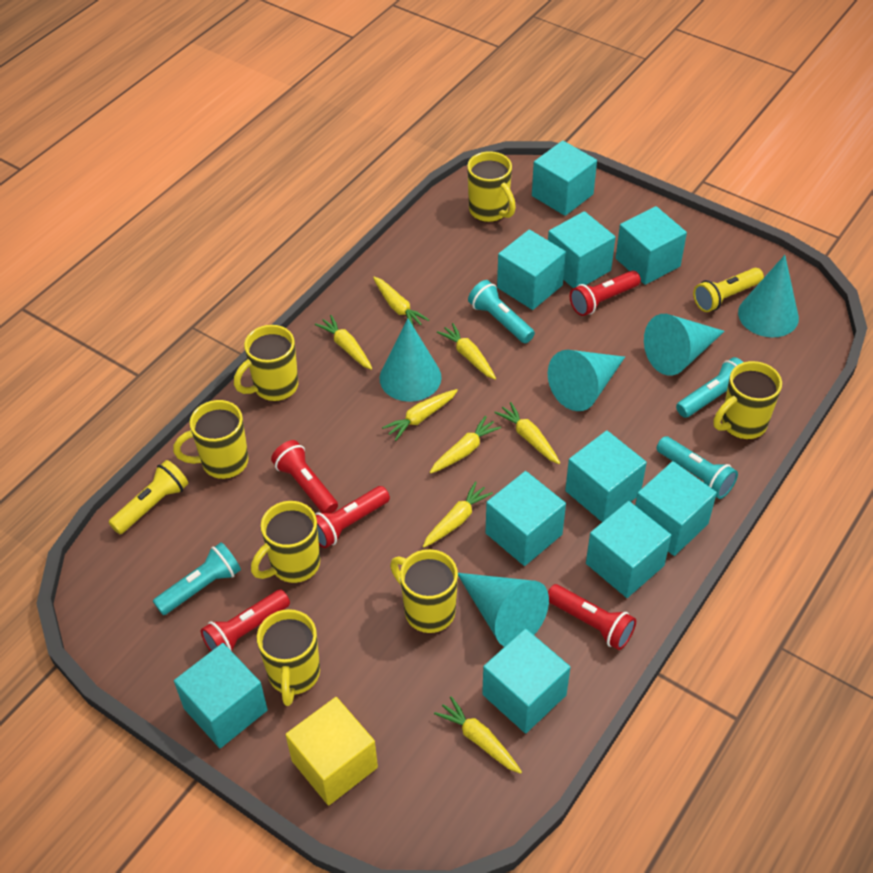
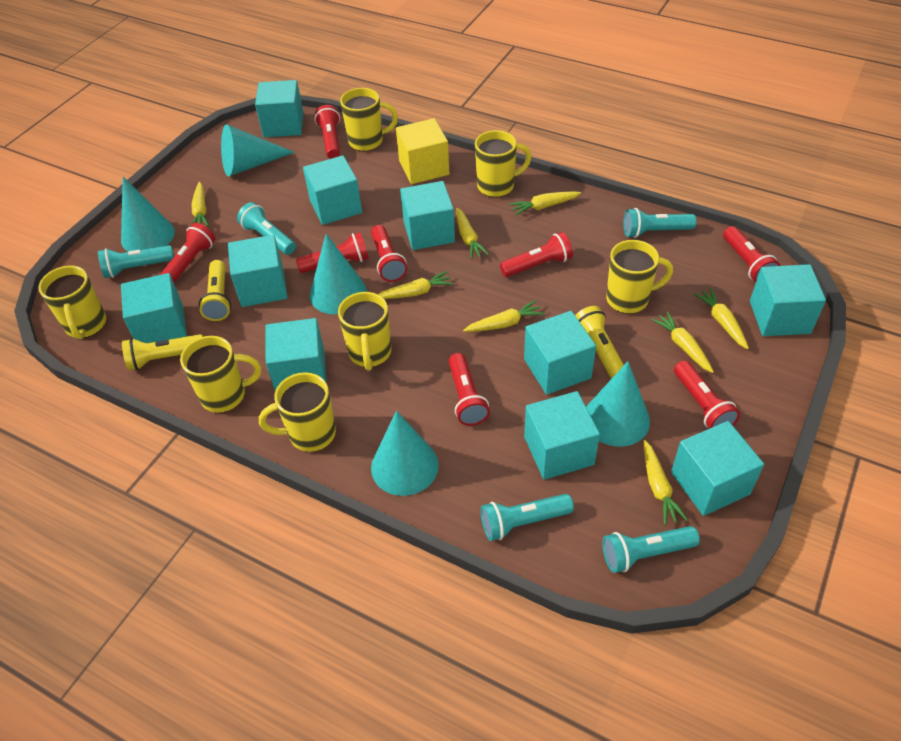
red flashlight: [201,590,290,652] [271,440,338,513] [315,486,390,548] [548,584,636,650] [570,270,641,316] = 5 -> [160,223,215,283] [296,232,369,273] [315,105,340,159] [371,225,407,282] [448,353,490,426] [500,232,573,277] [674,361,740,429] [723,226,780,283] = 8
turquoise flashlight: [153,542,241,615] [468,280,535,343] [657,436,738,499] [676,357,743,418] = 4 -> [98,245,174,278] [237,202,296,255] [481,494,574,541] [602,526,700,573] [623,208,697,238] = 5
yellow flashlight: [109,460,188,534] [693,268,764,312] = 2 -> [122,334,203,371] [199,260,231,321] [575,306,624,379] = 3

